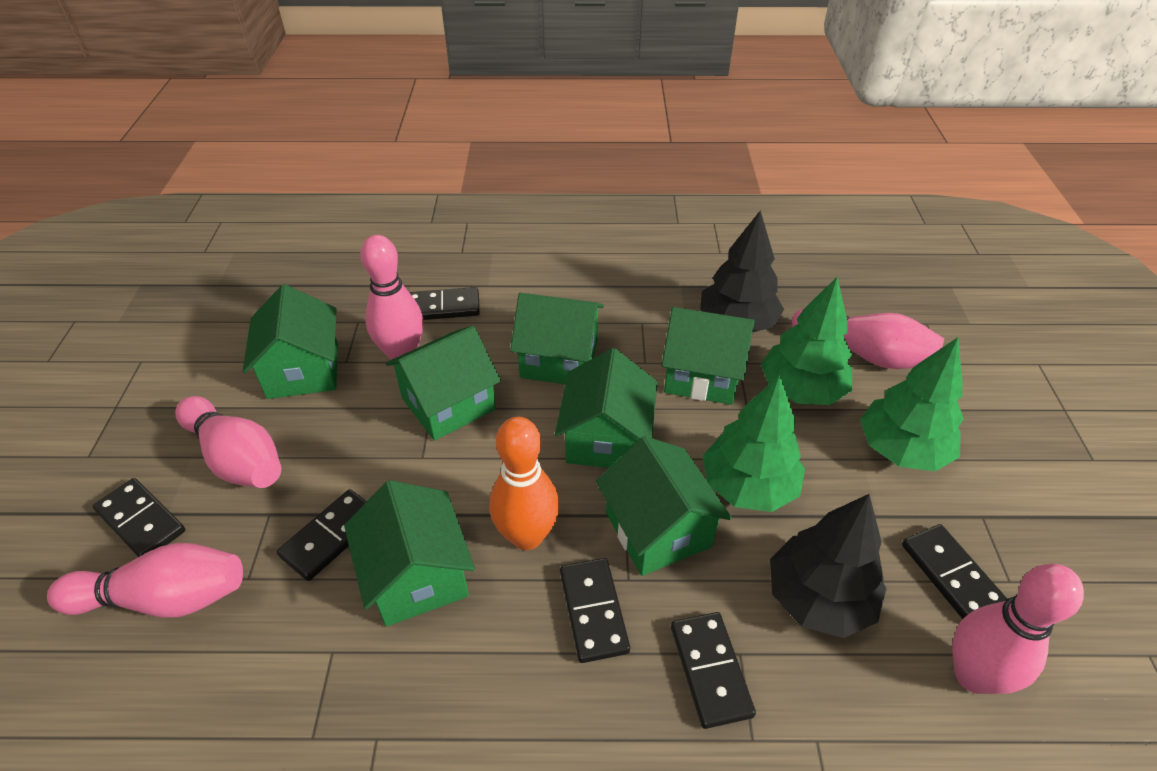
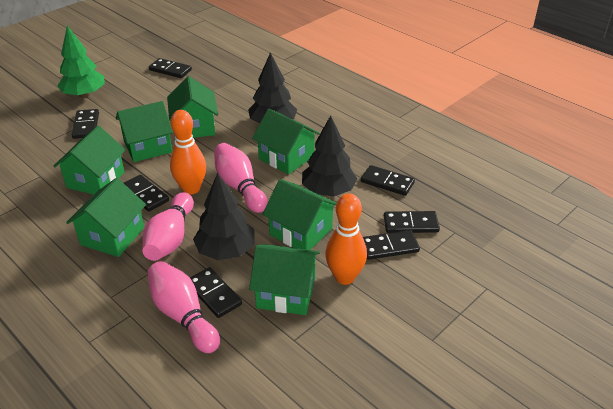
black domino: [93,478,185,557] [277,489,367,581] [409,287,480,320] [560,558,630,663] [671,612,756,729] [902,524,1007,619] = 6 -> [72,109,99,139] [124,175,169,212] [149,58,192,78] [190,267,242,318] [361,165,415,196] [363,230,420,260] [384,211,440,233] = 7
black tree: [700,210,784,332] [770,494,887,638] = 2 -> [193,173,255,260] [248,53,297,124] [302,115,357,196] = 3
green tree: [703,375,805,512] [761,276,852,405] [860,337,964,471] = 3 -> [57,26,105,98] = 1
orange bowling pin: [490,417,559,550] = 1 -> [170,110,206,194] [325,194,367,285] = 2
pink bowling pin: [47,543,243,618] [175,396,281,488] [361,235,423,360] [792,308,944,369] [952,564,1084,694] = 5 -> [142,192,194,261] [147,261,220,353] [214,143,267,213] = 3

